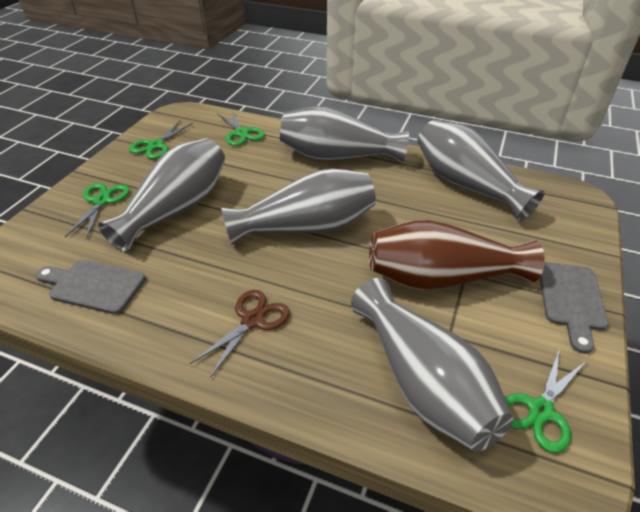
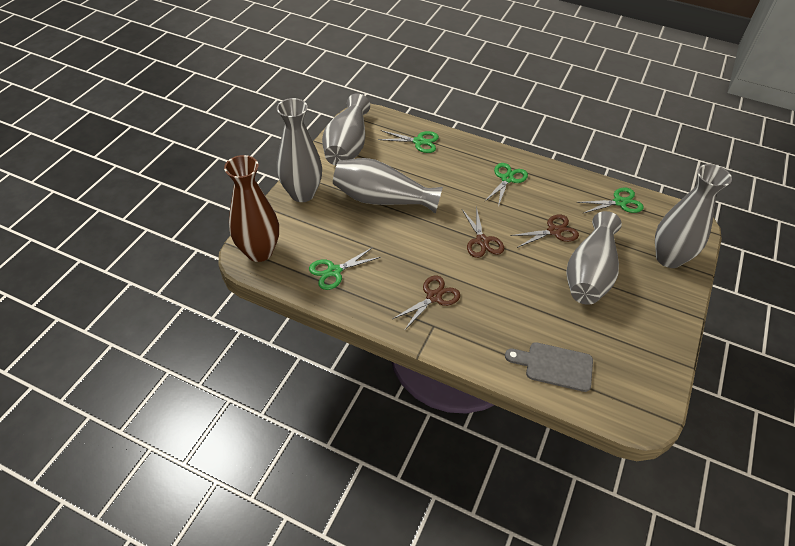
brown scissors: [190,290,290,378] = 1 -> [393,275,460,331] [462,206,504,258] [510,215,579,248] = 3
grey cutting board: [35,260,145,314] [540,262,608,354] = 2 -> [505,342,593,392] = 1

